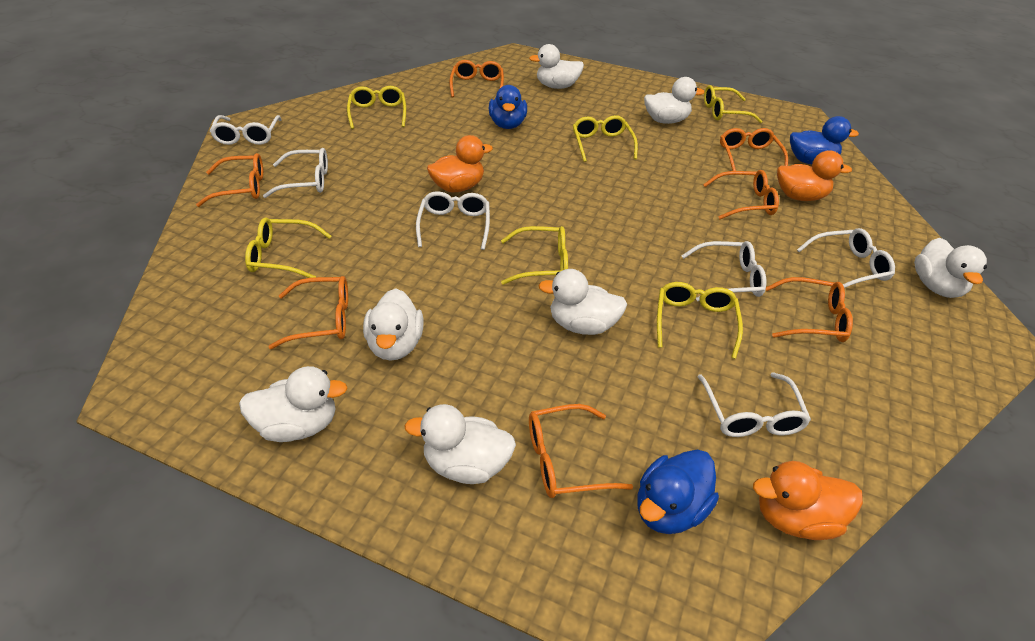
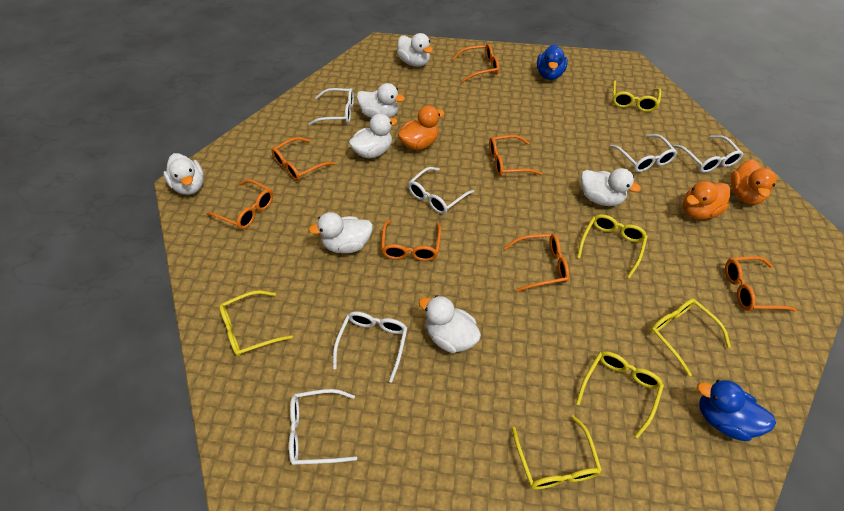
blue duck: [489,85,527,129] [637,450,719,534] [790,116,859,164] = 3 -> [537,45,568,80] [697,380,776,441] = 2

